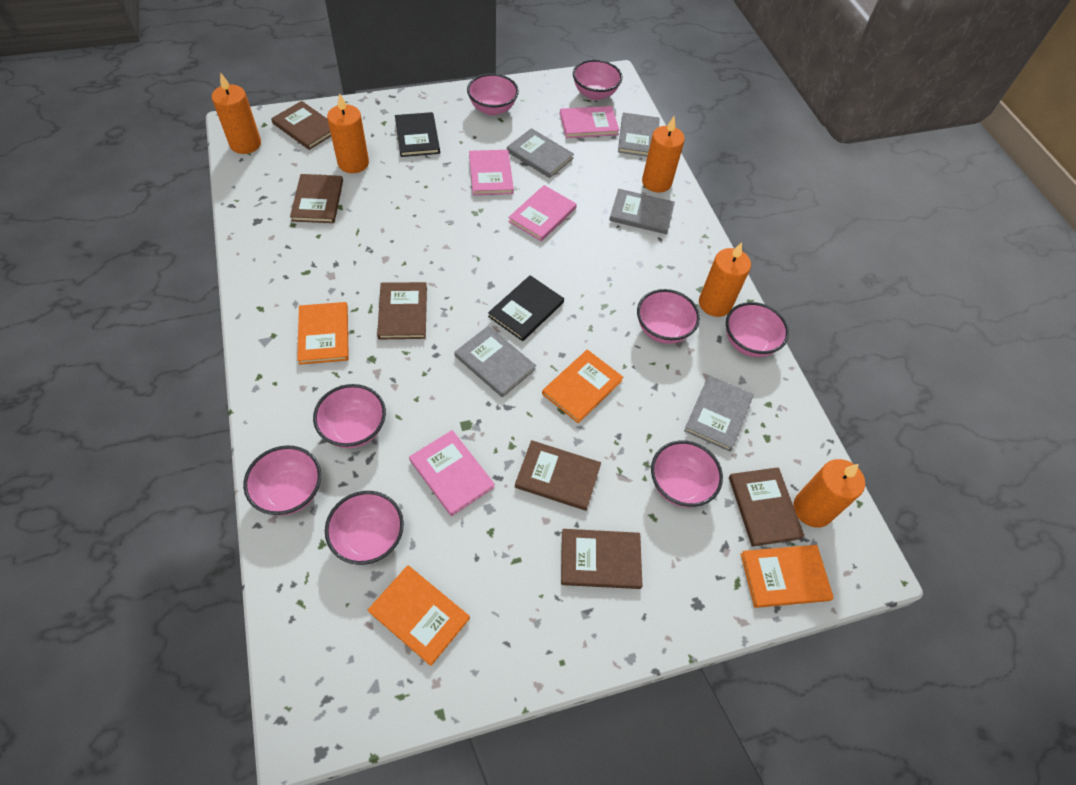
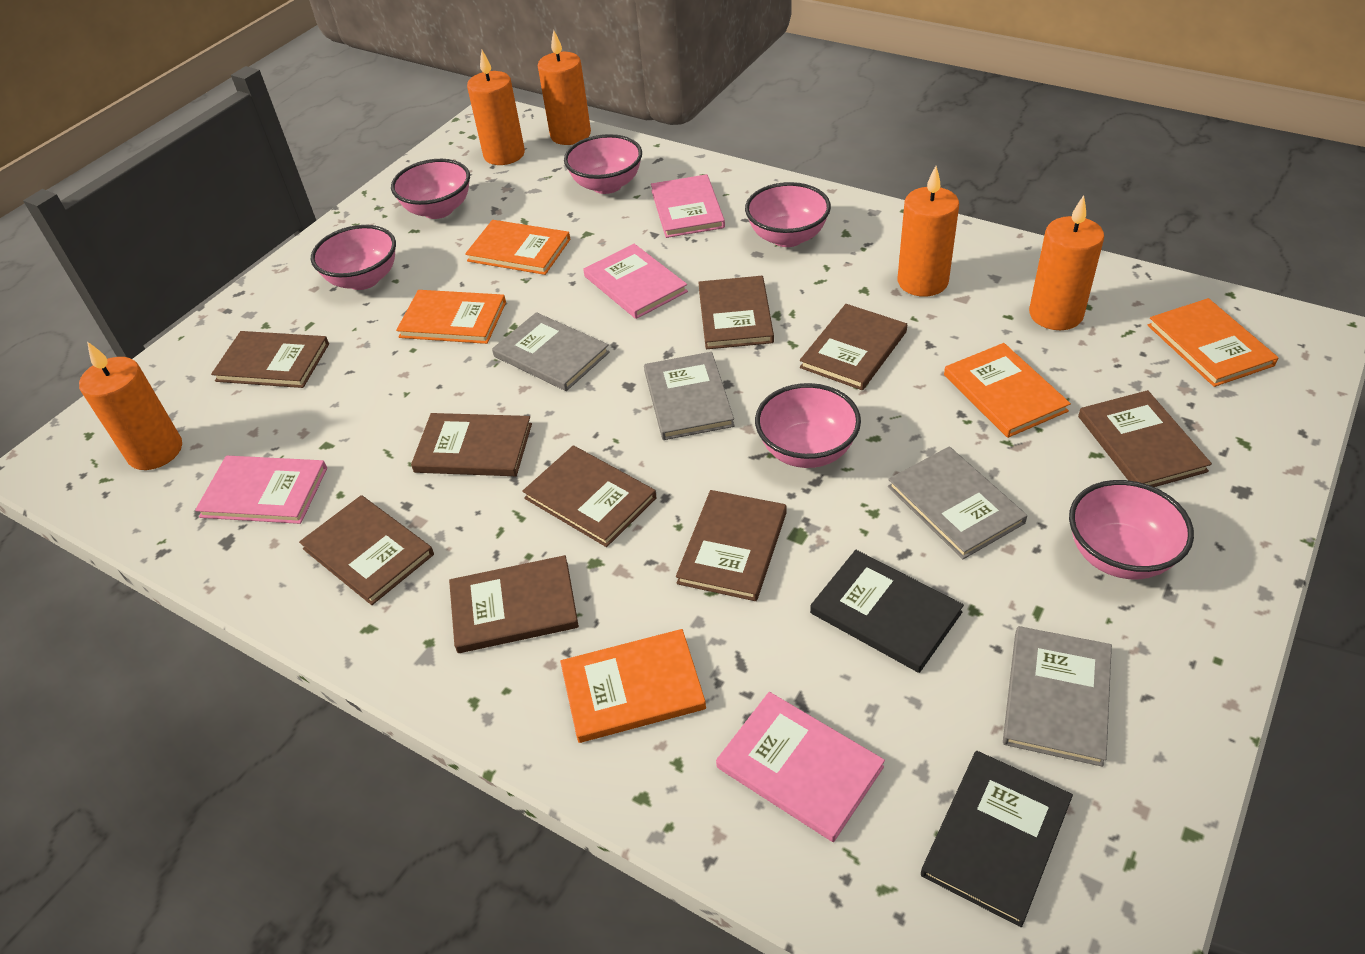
brown book: [271,101,331,150] [290,174,343,223] [377,282,427,339] [515,440,601,511] [561,529,642,589] [729,467,804,547] = 6 -> [211,331,329,388] [299,495,434,605] [411,413,532,476] [449,555,579,653] [522,445,656,547] [676,490,787,601] [698,276,774,349] [800,304,907,390] [1078,390,1212,487] = 9
grey book: [454,326,536,397] [507,128,574,178] [609,189,675,234] [618,112,660,157] [684,375,754,452] = 5 -> [492,312,610,391] [644,352,735,440] [888,447,1027,559] [1003,626,1112,767] = 4
orange book: [297,302,349,365] [368,565,470,666] [542,350,623,423] [741,545,834,608] = 4 -> [396,290,506,344] [465,220,570,275] [560,629,706,743] [944,343,1071,438] [1148,298,1278,387] = 5
pink bowl: [243,445,321,516] [313,384,386,448] [325,491,404,565] [467,73,519,116] [573,59,622,100] [637,289,700,344] [651,440,723,507] [726,302,789,357] = 8 -> [311,225,396,290] [391,159,470,219] [564,134,642,194] [745,182,831,247] [755,383,861,468] [1069,480,1194,579] = 6

